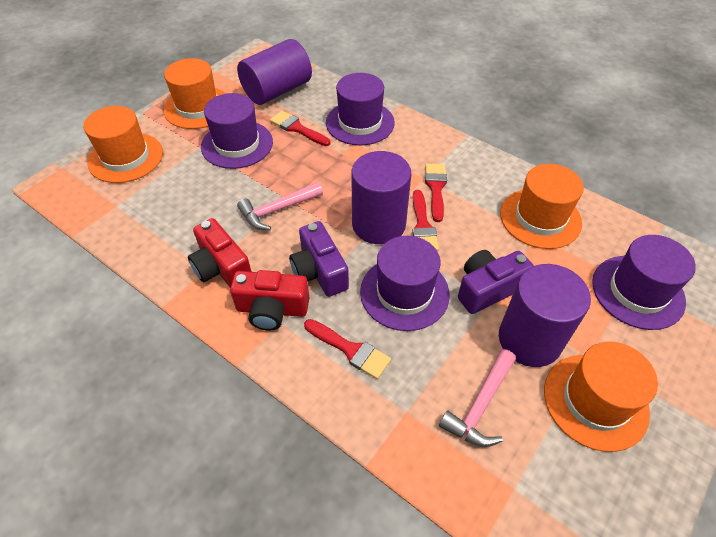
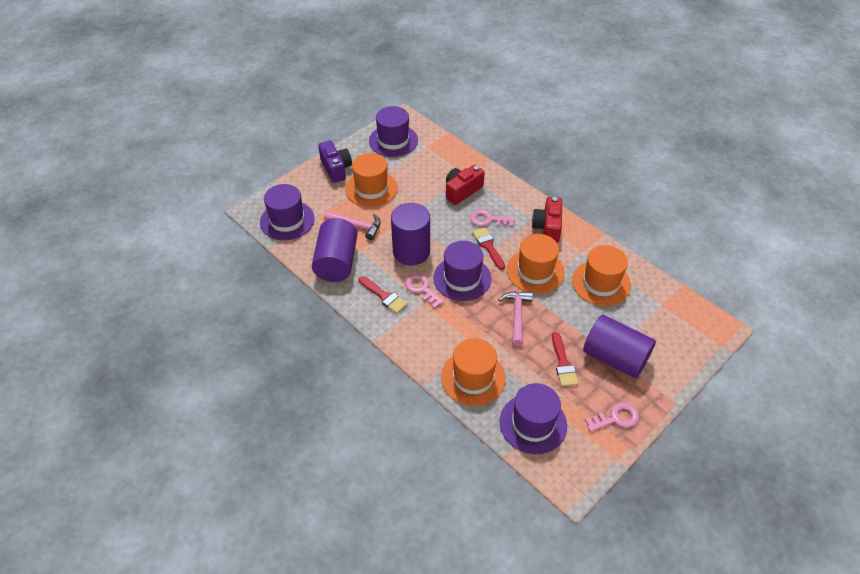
pink key: none = 0 -> [405,273,444,308] [470,209,515,227] [585,402,639,432] = 3
purple camera: [289,221,349,297] [458,250,534,314] = 2 -> [318,141,352,183] = 1
red brush: [270,111,331,146] [304,319,391,379] [412,190,439,251] [425,164,447,222] = 4 -> [359,276,408,314] [472,227,505,270] [552,332,578,387] = 3

